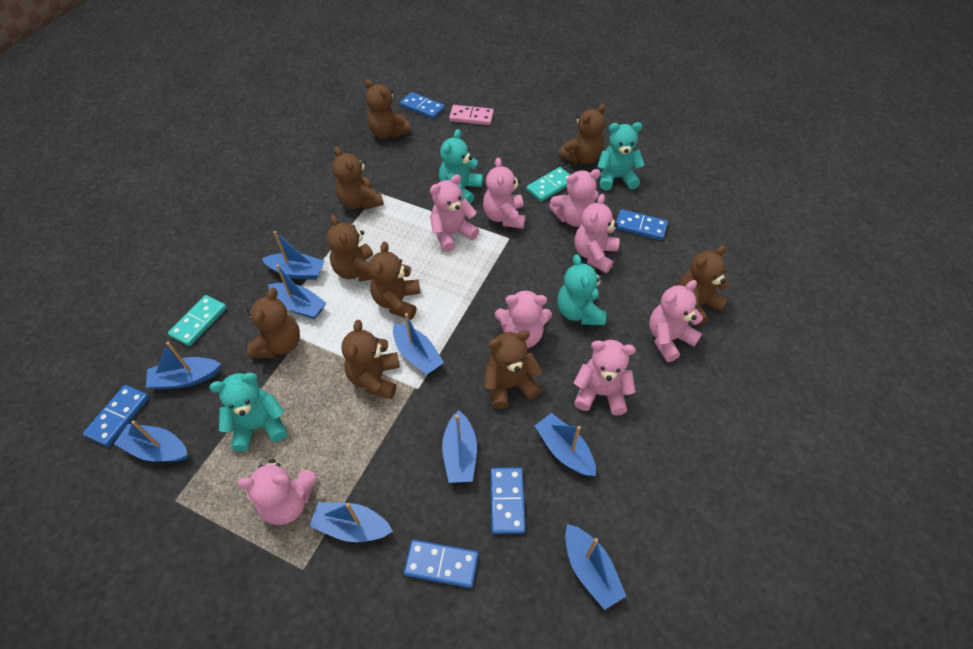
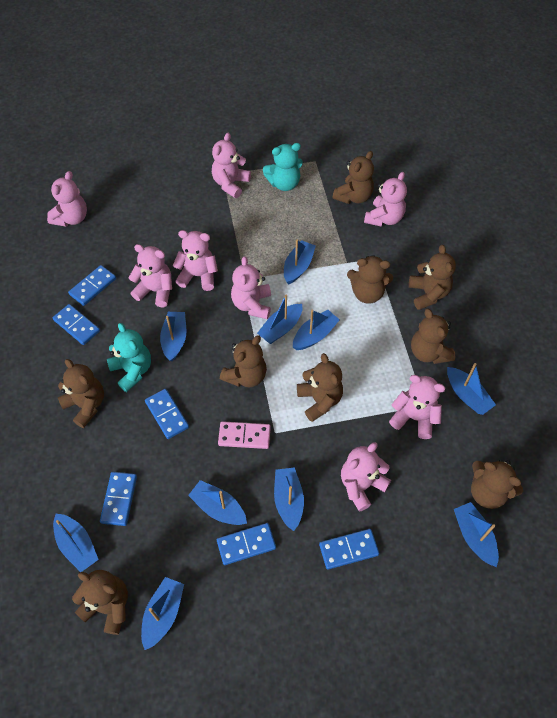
blue boat: [114,420,188,462] [146,342,221,389] [262,231,325,280] [268,264,326,319] [309,502,393,542] [393,313,444,375] [442,410,477,483] [535,413,596,476] [565,524,626,610] = 9 -> [53,514,99,572] [141,577,184,650] [160,312,186,362] [188,480,247,525] [257,294,302,344] [274,467,304,531] [284,239,316,285] [293,309,340,350] [447,363,496,415] [454,502,499,567] = 10
blue domino: [83,385,149,447] [400,92,445,119] [404,540,478,588] [490,467,526,534] [615,209,668,240] = 5 -> [53,304,100,345] [68,265,116,306] [100,472,137,526] [145,389,189,439] [217,523,276,565] [319,529,379,569] = 6
turquoise domino: [168,295,227,346] [526,167,570,202] = 2 -> none = 0
turquoise teddy bear: [209,373,287,452] [439,129,483,204] [557,254,606,325] [597,122,645,191] = 4 -> [107,323,151,392] [263,143,303,191] = 2

